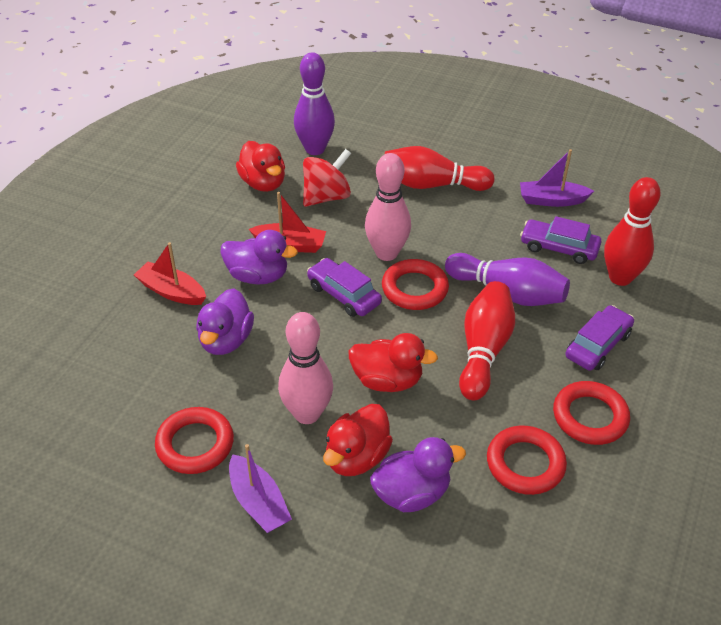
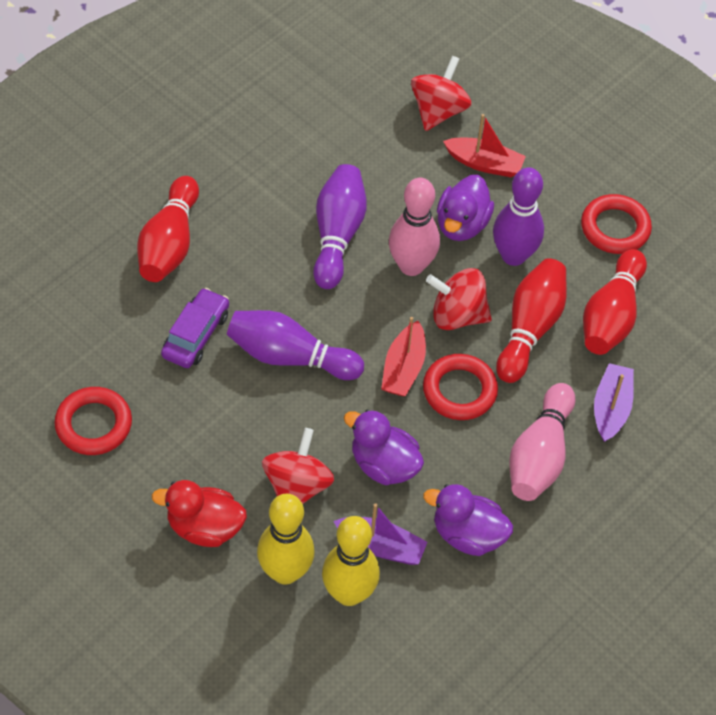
purple bowling pin: [294,52,335,155] [445,253,570,306] = 2 -> [227,310,364,380] [313,164,366,289] [493,167,544,266] = 3
purple car: [307,258,382,317] [520,216,601,264] [565,305,634,371] = 3 -> [161,288,229,368] = 1
red duck: [236,141,285,192] [323,404,393,476] [349,333,438,392] = 3 -> [152,480,247,547] = 1
red ring: [155,407,234,474] [382,259,449,310] [487,425,567,495] [553,381,630,445] = 4 -> [54,387,132,455] [423,354,498,420] [581,194,652,254] = 3
red spinning top: [303,149,351,207] = 1 -> [262,428,334,504] [411,56,472,131] [426,268,492,330] = 3
yellow bowling pin: none = 0 -> [257,494,315,585] [322,516,380,606] = 2

